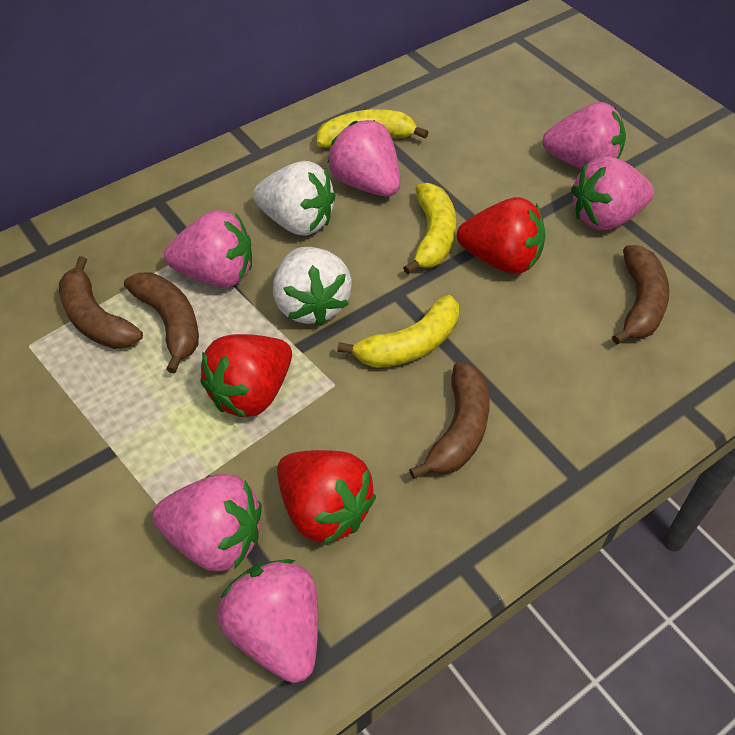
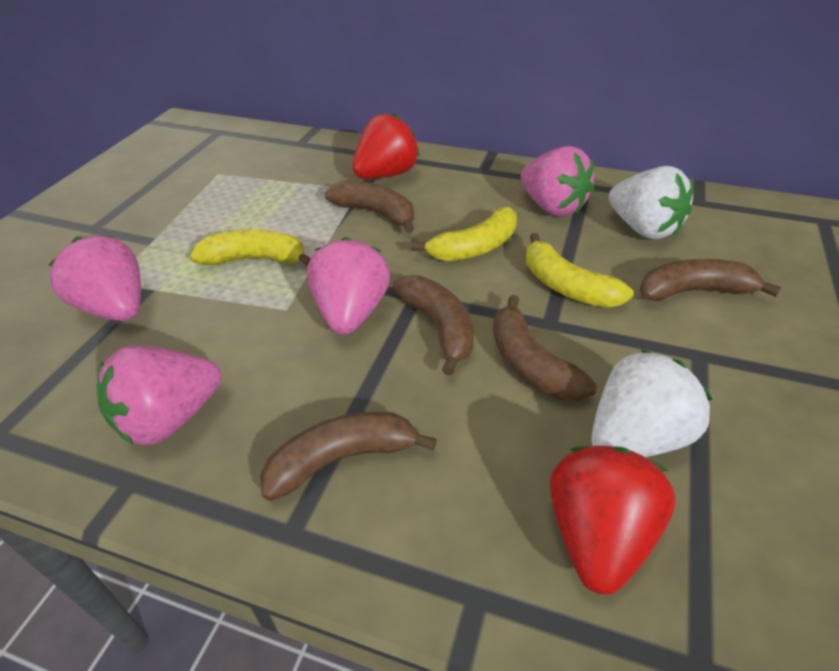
brown banana: [59,256,143,349] [124,272,199,373] [409,362,490,479] [612,245,670,345] = 4 -> [260,411,437,501] [325,181,414,233] [392,275,474,376] [493,295,597,401] [640,259,781,301] = 5
pink strawberry: [152,473,262,571] [164,210,252,288] [218,559,318,683] [327,120,400,197] [543,102,626,169] [571,156,654,230] = 6 -> [48,236,141,321] [97,345,221,445] [307,237,390,335] [521,146,594,216] = 4
red strawberry: [201,334,292,418] [277,450,376,545] [457,197,545,274] = 3 -> [352,113,420,179] [550,446,676,595] = 2

